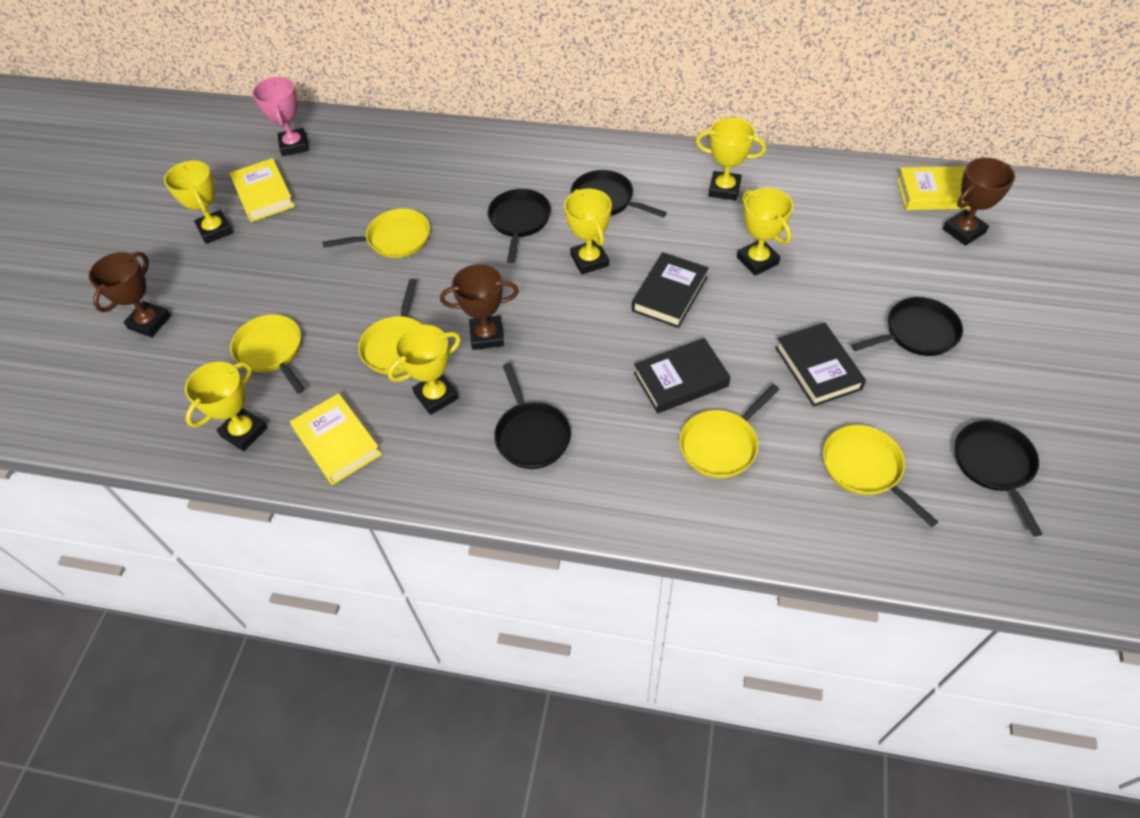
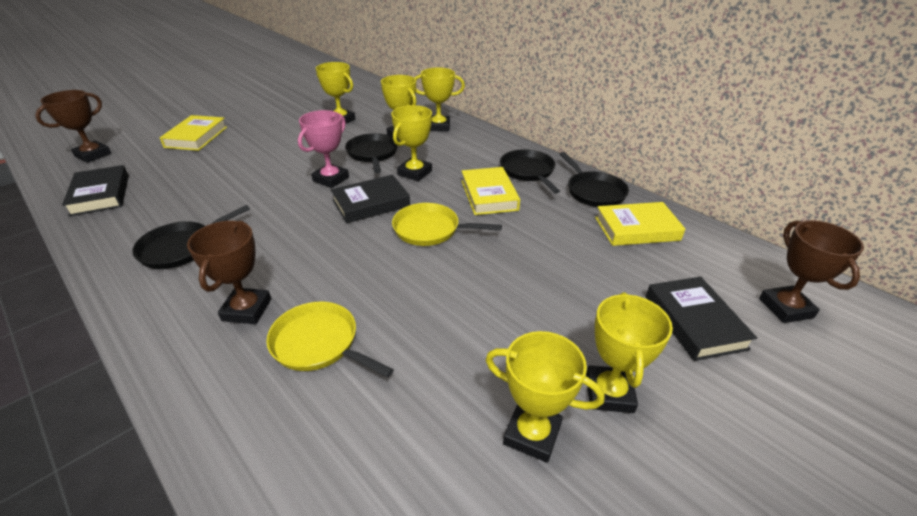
black pan: [488,189,551,263] [494,363,571,469] [571,170,667,218] [851,297,963,356] [955,420,1042,537] = 5 -> [132,205,250,269] [345,133,398,173] [500,149,560,194] [560,152,629,207] = 4
yellow pan: [230,314,305,394] [322,209,430,258] [358,279,422,375] [679,384,780,478] [823,425,938,527] = 5 -> [266,302,394,378] [392,203,502,246] = 2

